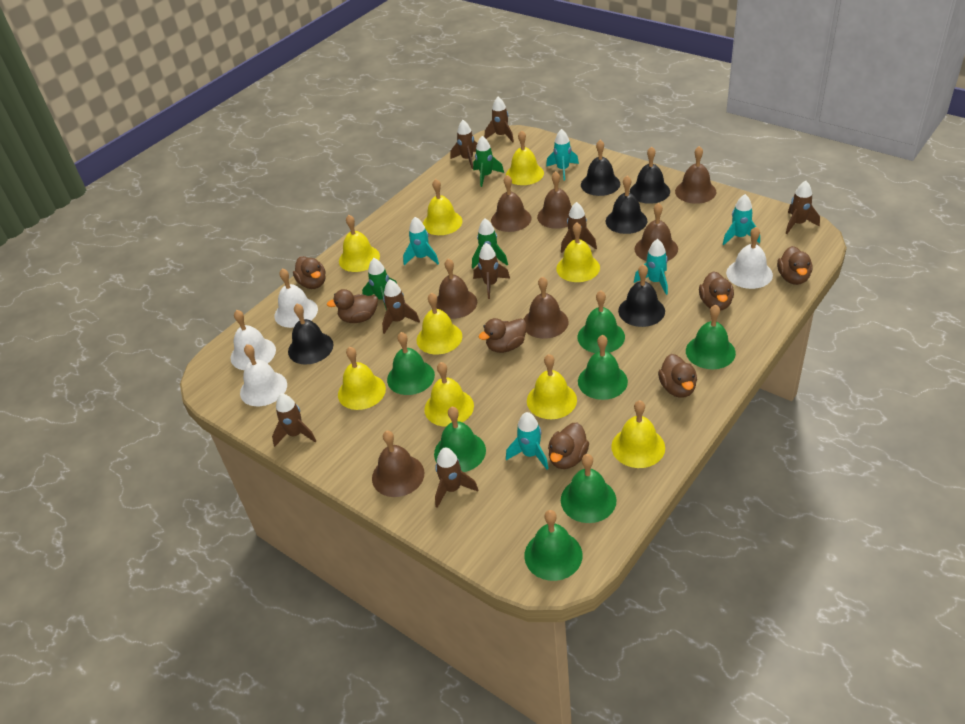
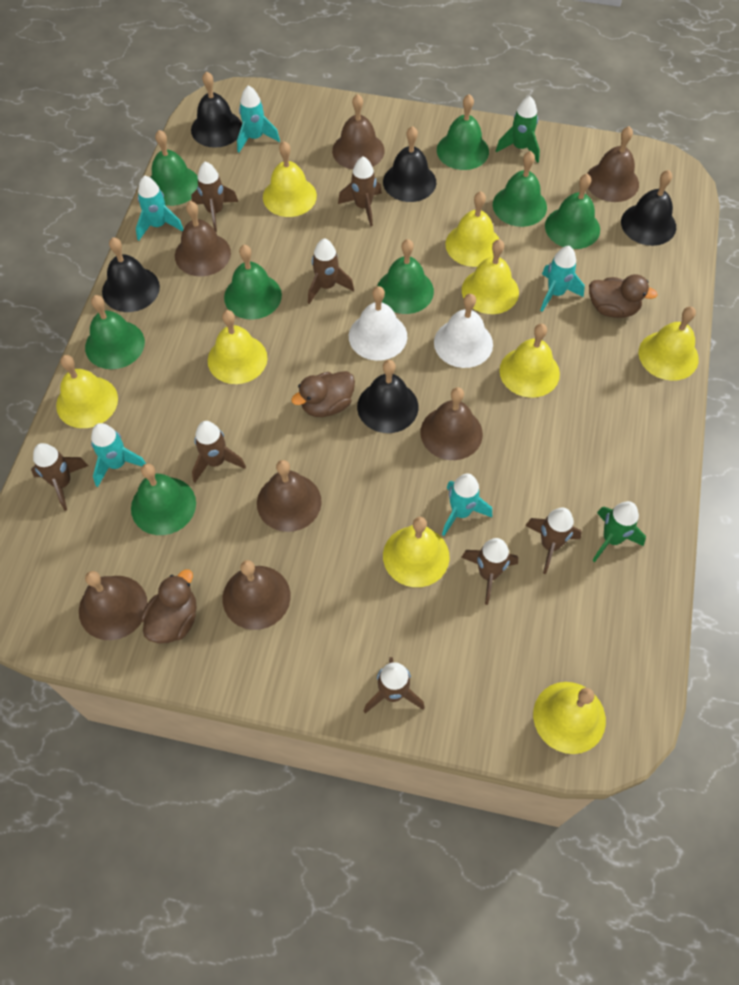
brown duck: [293,256,326,289] [327,289,378,323] [478,318,527,353] [548,423,589,469] [658,354,697,398] [699,271,734,311] [777,246,813,285] = 7 -> [141,569,197,644] [291,371,355,417] [589,274,658,318] = 3
green bell: [387,332,435,395] [434,407,486,472] [524,510,582,581] [561,454,617,523] [577,291,625,353] [578,335,628,400] [686,305,736,369] = 7 -> [85,295,145,369] [131,463,196,535] [150,130,198,206] [224,245,282,320] [378,239,434,314] [437,94,489,170] [493,151,547,227] [545,173,600,249] = 8
green rocket: [362,258,397,310] [472,219,508,269] [473,136,504,187] = 3 -> [496,96,540,163] [592,501,646,562] = 2
white bell: [231,310,276,370] [240,344,287,406] [274,268,318,328] [726,227,773,289] = 4 -> [349,286,407,361] [434,294,493,368] = 2

